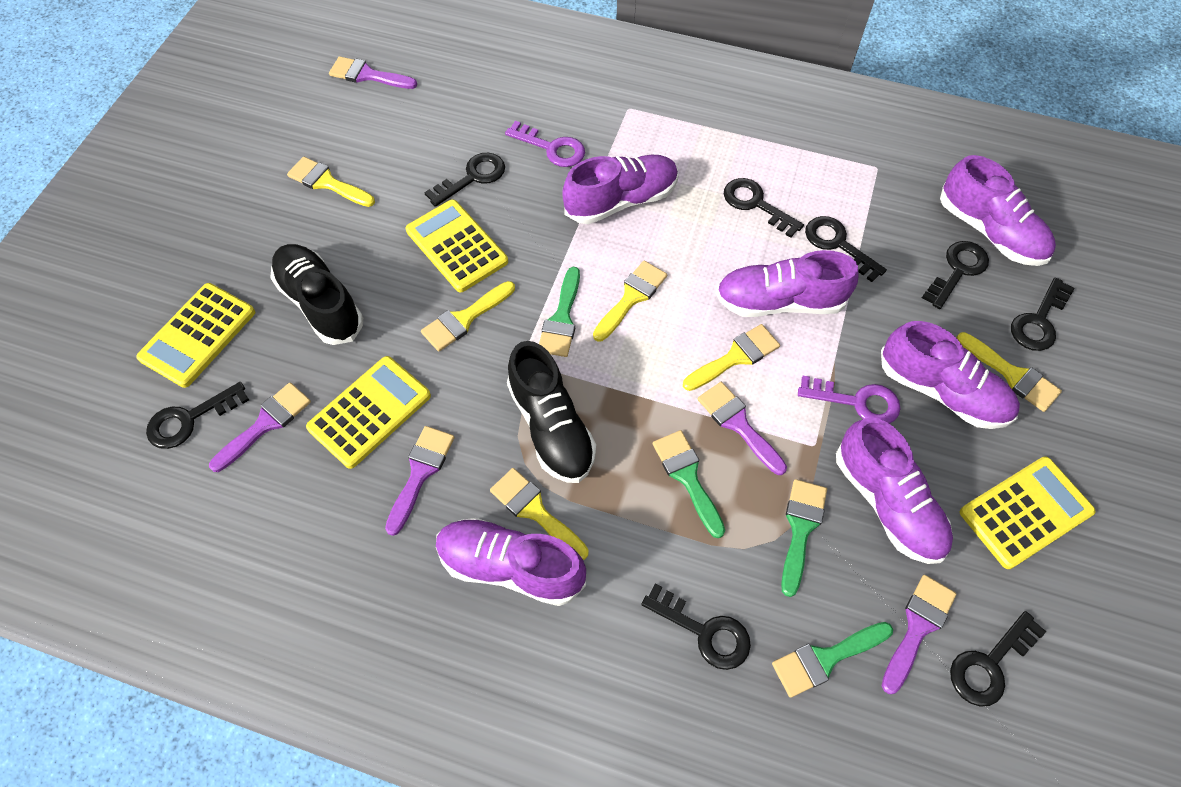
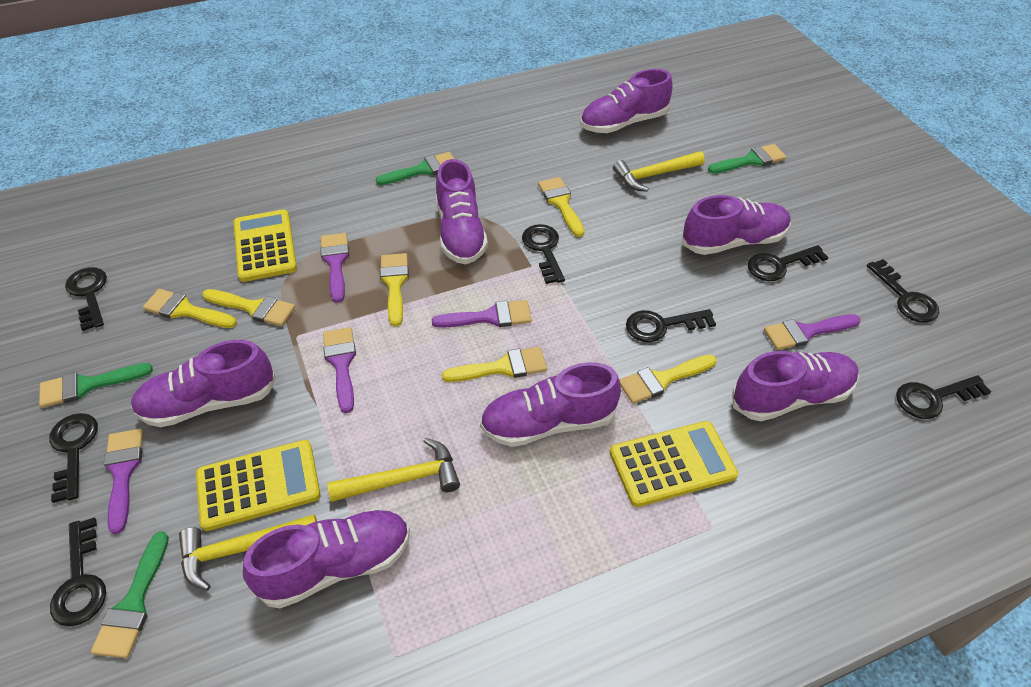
black shoe: [271,244,363,345] [507,341,596,483] = 2 -> none = 0
purple key: [505,121,585,167] [798,376,901,424] = 2 -> none = 0
purple shoe: [436,518,586,606] [562,155,678,224] [716,250,859,317] [836,417,953,564] [881,321,1020,429] [940,155,1056,266] = 6 -> [131,340,276,427] [243,510,410,608] [436,159,488,264] [480,362,621,447] [580,69,673,133] [682,195,791,255] [732,351,859,421] = 7
yellow calculator: [136,283,255,388] [306,356,431,469] [406,199,508,292] [960,457,1096,569] = 4 -> [196,440,320,531] [233,210,297,282] [609,421,738,507] = 3
yellow hammer: none = 0 -> [179,514,317,591] [327,438,460,502] [613,151,705,192] = 3

